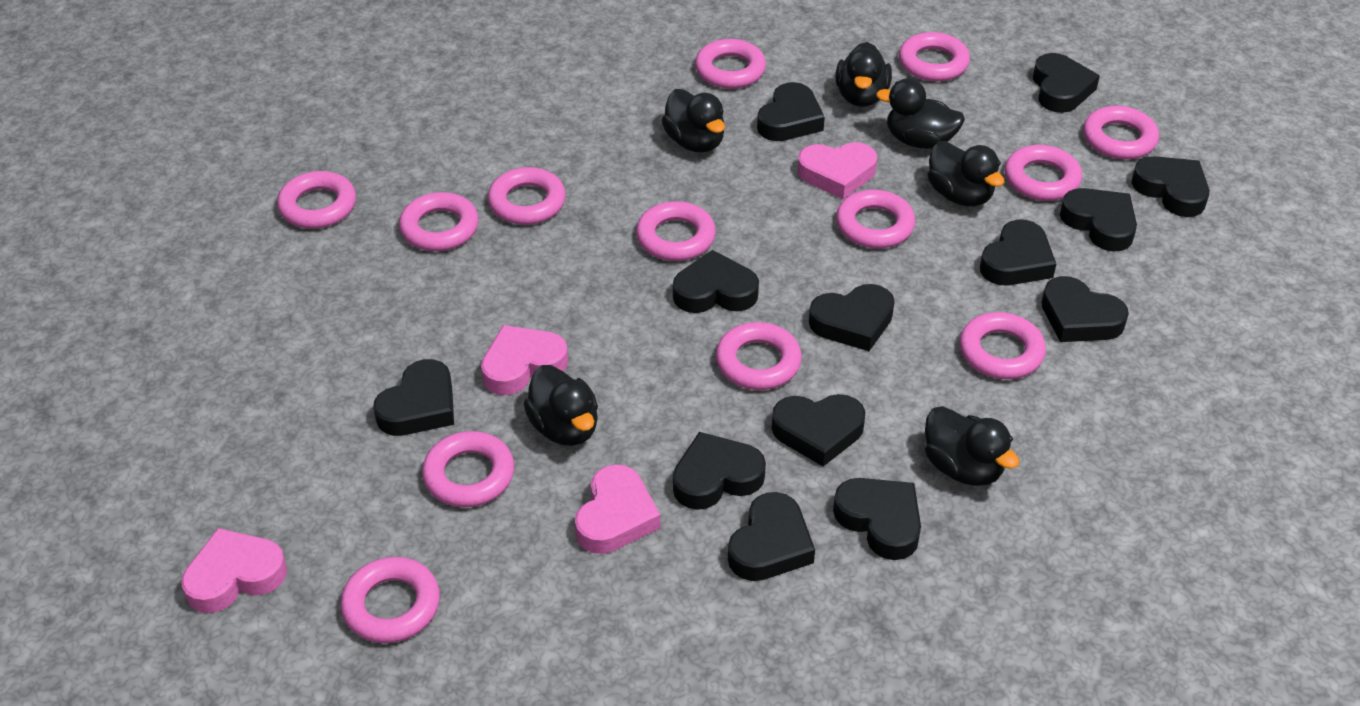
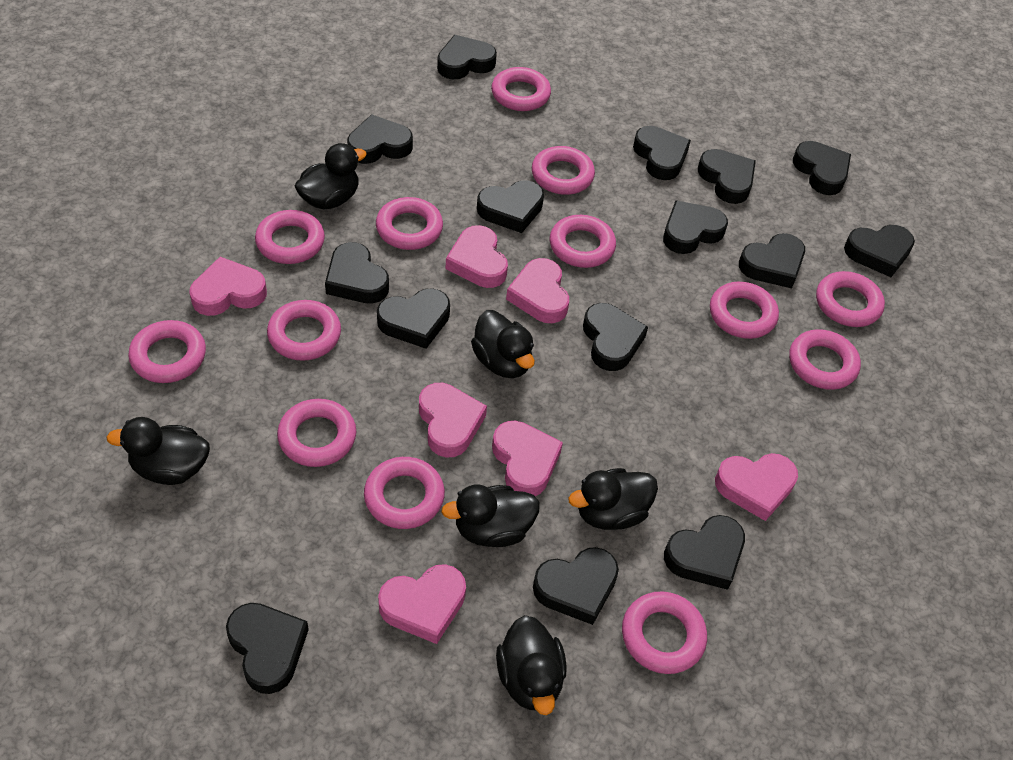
black heart: [373,359,454,436] [673,250,759,313] [673,432,766,510] [728,492,815,581] [757,82,825,141] [772,394,866,467] [809,284,895,351] [833,478,921,560] [980,219,1056,285] [1033,53,1100,113] [1041,276,1129,342] [1060,188,1137,252] [1131,156,1209,217] = 13 -> [226,603,309,694] [325,242,389,304] [347,114,413,164] [377,288,450,349] [437,35,497,79] [477,181,544,233] [533,547,619,625] [583,303,648,371] [633,126,691,180] [663,200,728,254] [664,515,745,590] [698,149,756,204] [739,233,805,288] [793,141,851,195] [844,225,915,277] = 15
pink heart: [181,528,287,613] [481,325,568,395] [575,464,660,554] [797,142,877,199] = 4 -> [189,257,267,316] [378,564,466,644] [419,383,487,457] [445,225,508,288] [492,421,563,496] [506,258,569,323] [715,453,798,521] = 7

